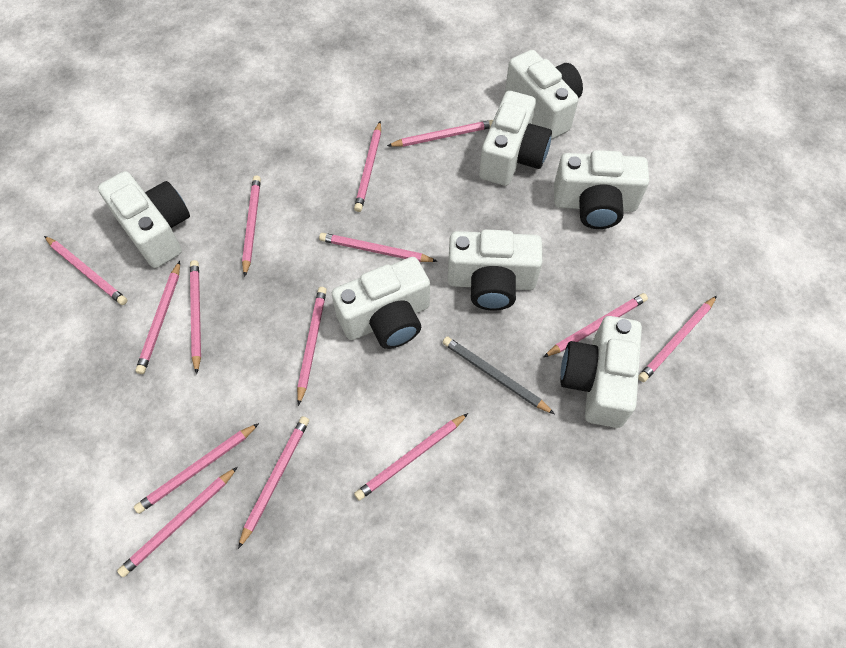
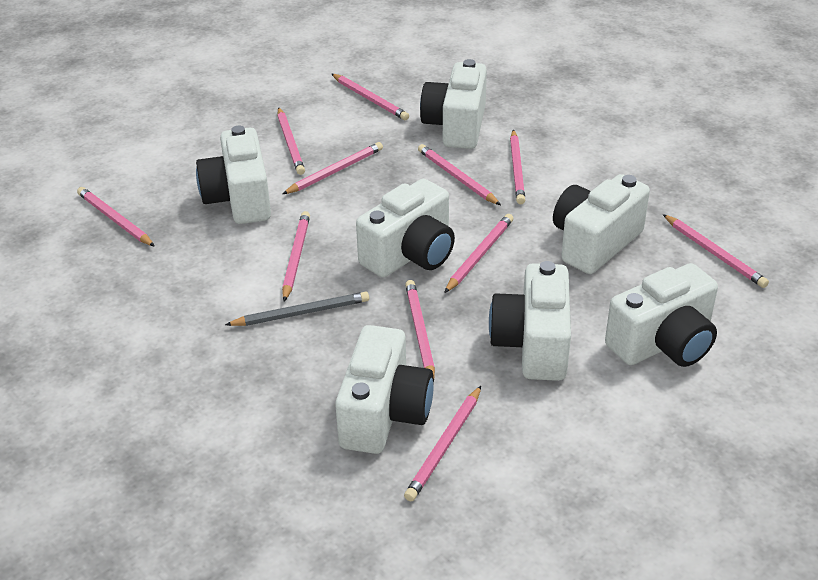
pink pencil: [44,236,128,305] [117,467,237,577] [134,423,259,514] [135,261,180,374] [190,260,201,374] [238,416,309,549] [242,175,261,277] [297,287,327,406] [319,233,438,262] [354,121,381,212] [354,413,468,500] [387,120,493,147] [544,293,648,357] [638,296,717,382] = 14 -> [77,187,155,247] [278,107,305,175] [282,142,383,194] [282,211,310,301] [332,74,409,120] [404,386,481,501] [405,280,435,376] [418,144,501,205] [444,214,513,293] [510,130,525,204] [663,214,769,288] = 11

